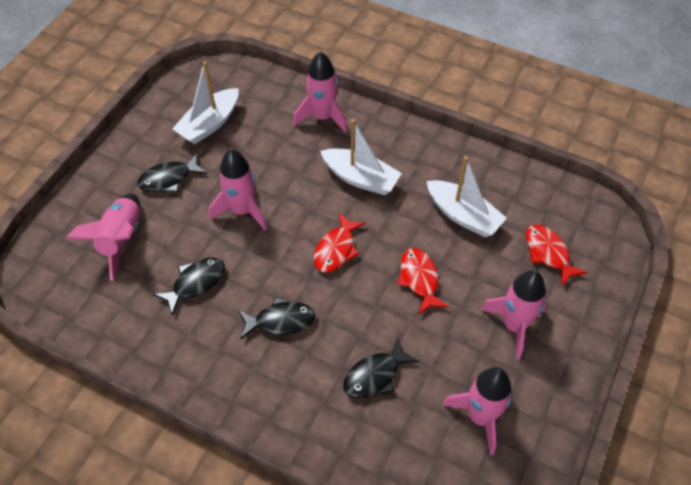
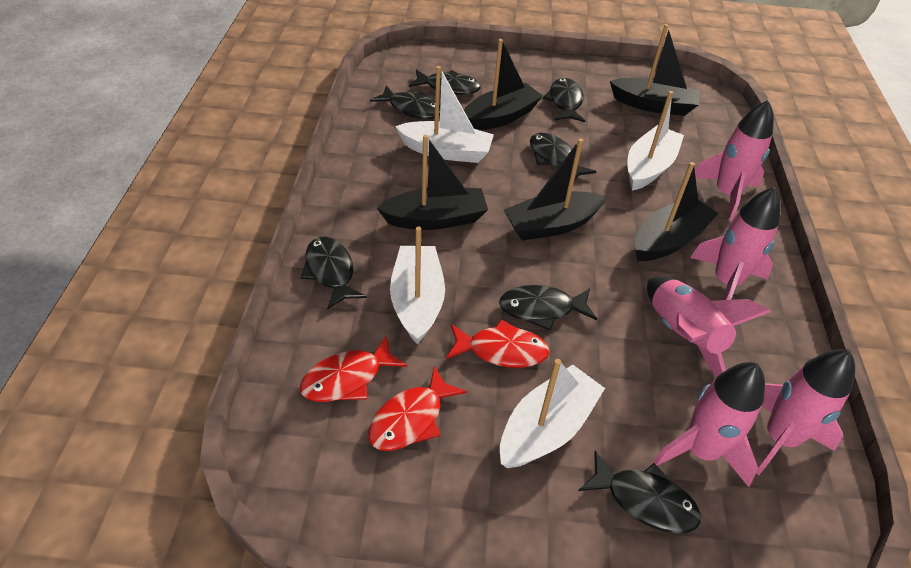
black boat: none = 0 -> [377,135,488,230] [464,39,543,130] [504,138,606,241] [610,24,700,116] [635,162,719,261] = 5
black fish: [137,154,207,192] [153,258,225,316] [238,297,316,339] [343,338,419,398] = 4 -> [301,237,367,310] [370,85,440,119] [409,70,481,95] [499,285,597,331] [530,133,597,180] [543,78,585,122] [578,451,701,533] = 7
white boat: [172,61,239,145] [320,119,402,195] [427,156,507,237] = 3 -> [390,227,445,344] [395,66,494,163] [500,359,605,468] [627,91,684,191] = 4

